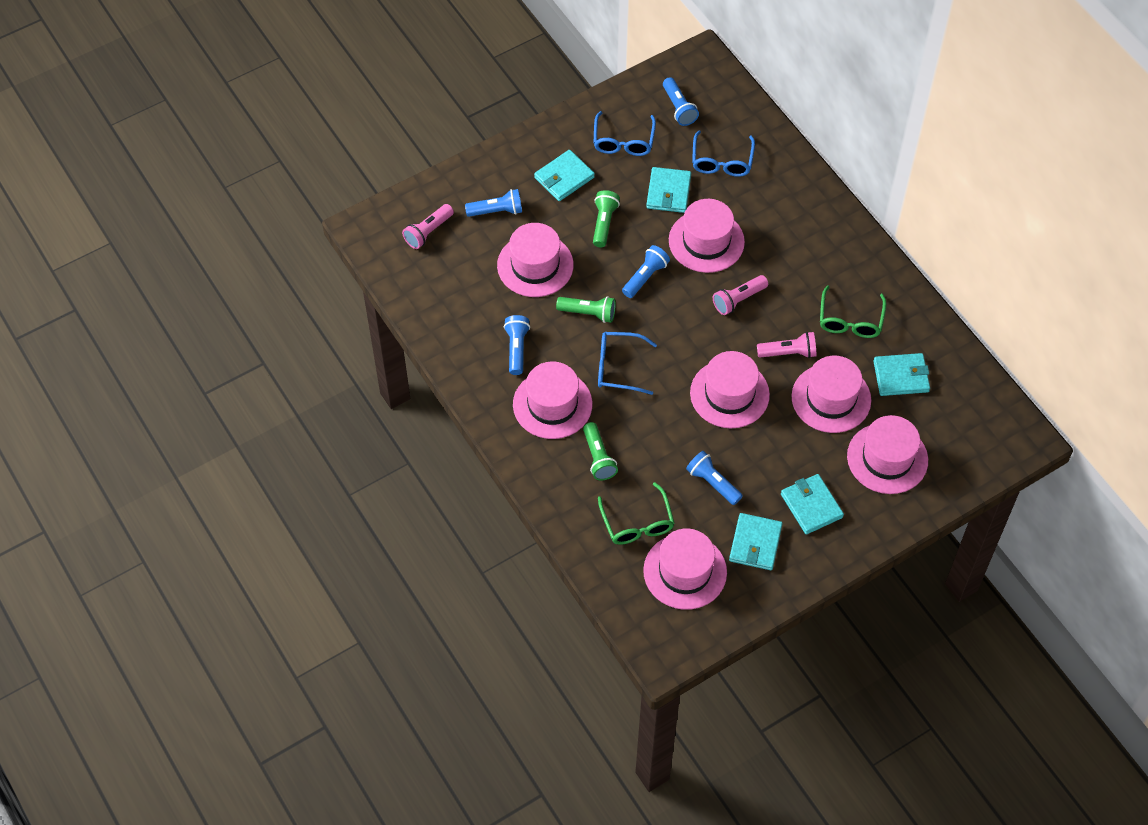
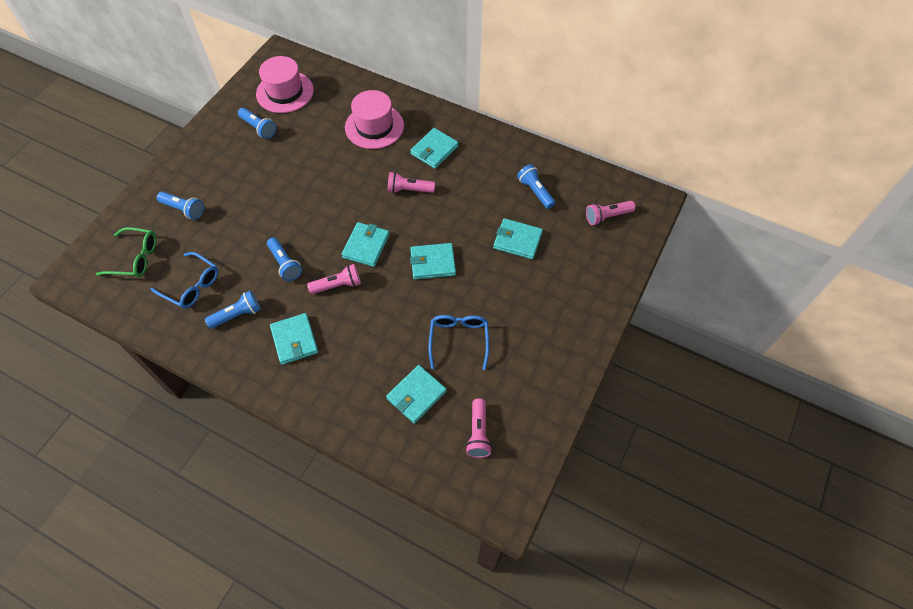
blue glasses: [594,111,656,156] [598,332,657,395] [692,130,755,177] = 3 -> [151,252,218,309] [428,315,489,370] = 2
green flashlight: [556,296,616,323] [583,422,618,481] [593,190,620,247] = 3 -> none = 0
green glasses: [598,482,674,545] [820,285,886,338] = 2 -> [96,227,157,277] = 1
pink flashlight: [402,204,454,249] [713,275,768,315] [757,332,817,358] = 3 -> [307,264,361,294] [387,172,435,194] [465,398,492,458] [586,201,635,225] = 4
pink hat: [497,223,574,297] [513,361,593,439] [643,528,727,610] [669,199,745,273] [690,351,770,428] [791,356,871,433] [847,415,928,494] = 7 -> [256,56,314,113] [345,90,404,149] = 2
turquoise wallet: [534,150,595,201] [646,167,691,213] [729,513,783,570] [781,474,844,535] [873,353,930,396] = 5 -> [270,313,318,365] [341,222,389,267] [386,365,447,424] [410,128,459,169] [410,243,456,279] [493,218,543,259] = 6

